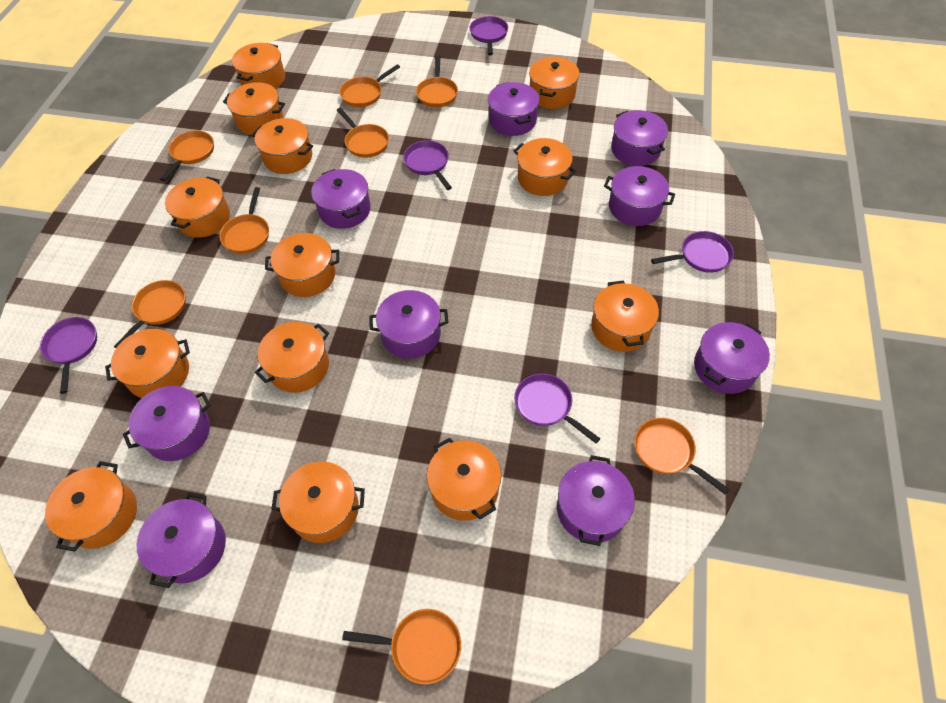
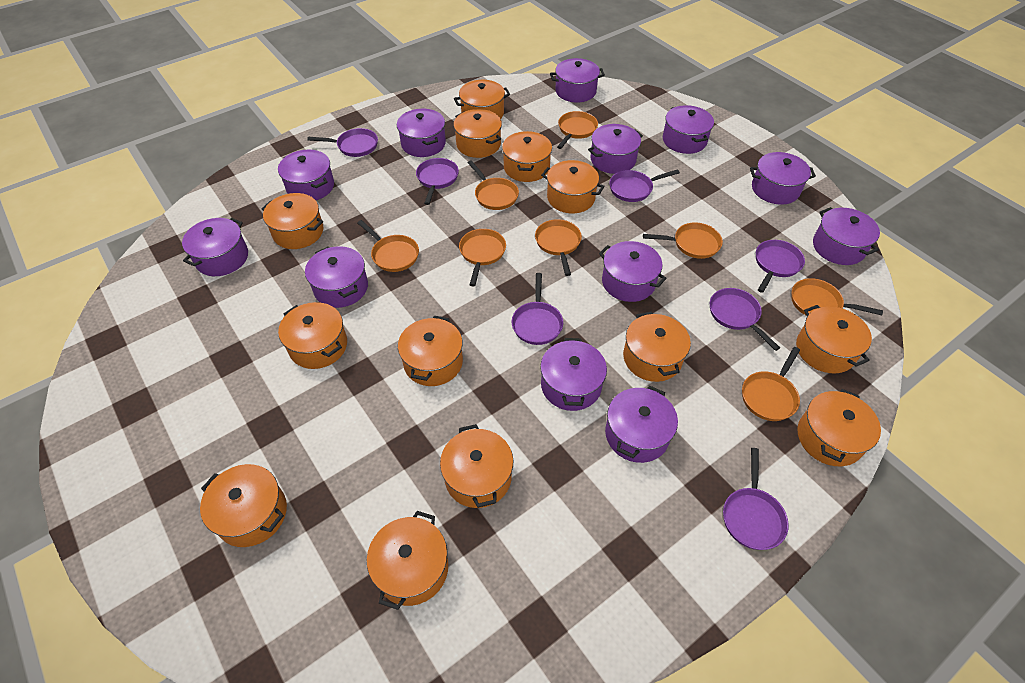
purple pan: [40,317,97,394] [403,140,452,190] [469,16,508,55] [514,373,600,443] [651,231,734,273] = 5 -> [307,128,378,157] [416,158,459,205] [512,273,563,345] [609,169,680,202] [710,288,780,351] [723,448,789,550] [756,240,805,293] = 7
purple pot: [123,386,211,461] [136,493,226,588] [311,169,371,229] [369,290,448,359] [488,82,540,136] [557,455,635,546] [604,166,675,226] [611,110,668,166] [694,322,770,394] = 9 -> [182,218,248,276] [278,150,334,200] [305,246,368,308] [397,109,446,157] [540,338,607,411] [550,58,605,103] [588,124,643,174] [599,241,667,302] [605,385,678,463] [663,105,714,154] [750,152,816,205] [813,207,880,265] = 12

